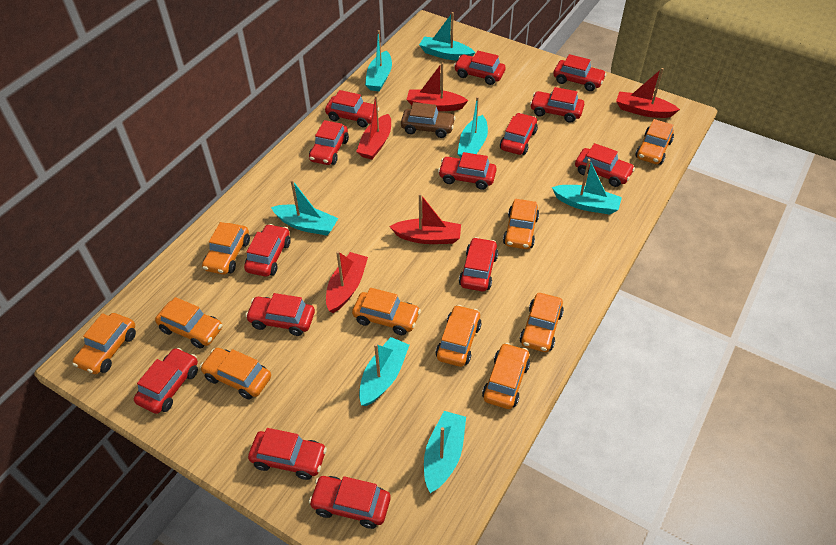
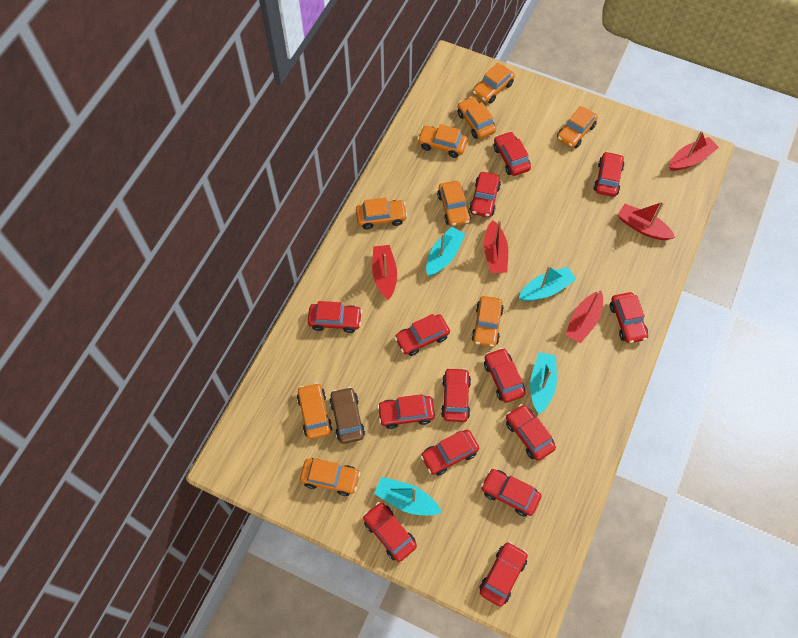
orange car: [73,313,136,374] [155,297,222,349] [200,348,271,400] [202,222,250,275] [352,288,421,335] [436,305,482,367] [482,343,530,409] [503,199,539,249] [520,293,564,352] [635,119,674,165] = 10 -> [297,382,333,439] [300,458,360,496] [356,198,408,230] [417,124,468,158] [437,181,471,227] [457,96,496,139] [471,296,504,347] [472,63,515,104] [557,106,598,148] = 9
turquoise boat: [271,180,338,236] [359,337,409,406] [365,30,392,91] [419,12,476,61] [424,411,466,493] [457,96,488,158] [552,159,622,214] = 7 -> [374,477,442,516] [426,227,465,276] [519,266,577,301] [530,352,557,414] = 4

